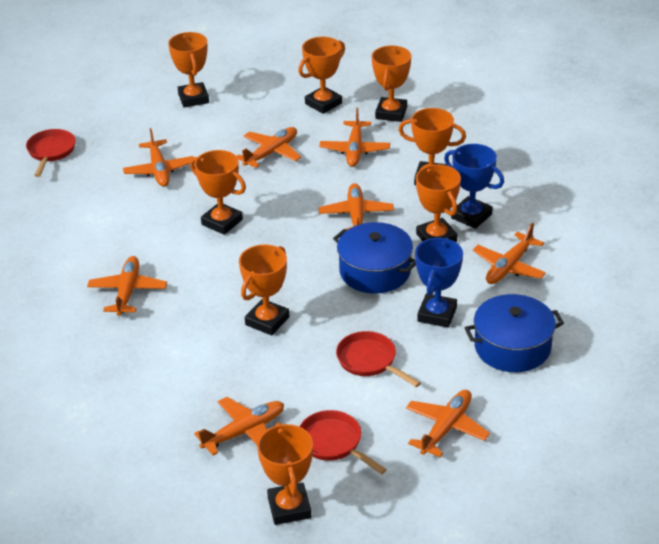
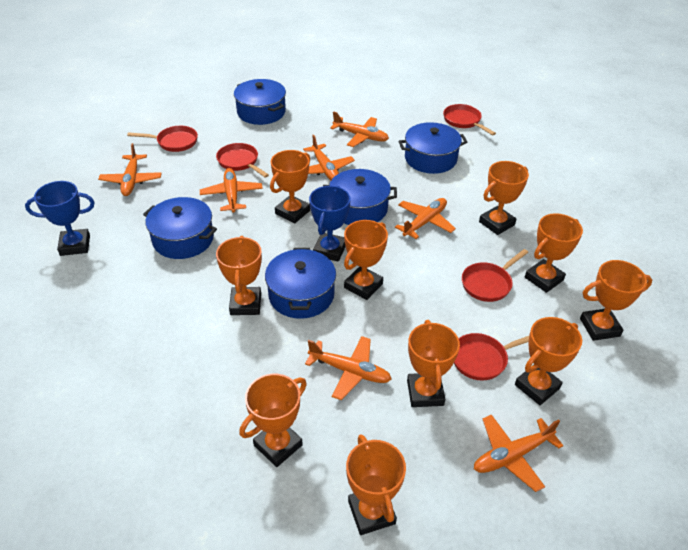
blue pot: [333,222,416,294] [465,294,564,372] = 2 -> [143,197,217,259] [234,79,286,125] [265,248,336,319] [323,169,397,225] [398,122,467,174] = 5
orange plane: [87,256,167,316] [123,128,194,187] [194,397,284,456] [237,127,301,168] [319,108,390,167] [319,183,394,230] [406,389,490,457] [473,223,546,284] = 8 -> [98,143,162,196] [200,168,263,213] [303,135,355,180] [305,336,392,400] [330,111,389,147] [395,198,456,239] [474,414,563,492] = 7
orange trophy: [168,32,209,107] [190,150,246,235] [239,245,289,336] [257,422,313,525] [298,37,345,114] [372,45,411,122] [399,108,466,185] [416,165,461,242] = 8 -> [216,236,262,315] [239,374,307,467] [270,150,310,224] [344,220,388,300] [346,435,406,535] [407,320,460,407] [479,161,529,235] [515,317,582,405] [525,213,583,293] [580,260,652,341] = 10
red pan: [26,129,76,177] [300,410,387,475] [336,331,421,387] = 3 -> [127,126,198,152] [216,143,269,178] [443,104,496,135] [454,333,529,381] [462,249,528,302] = 5

